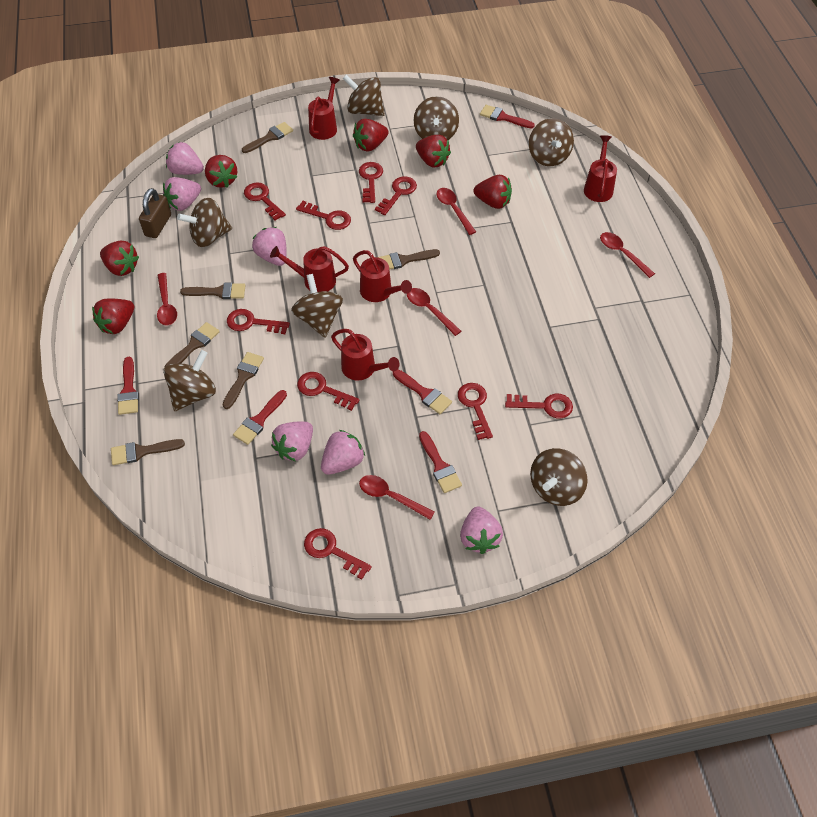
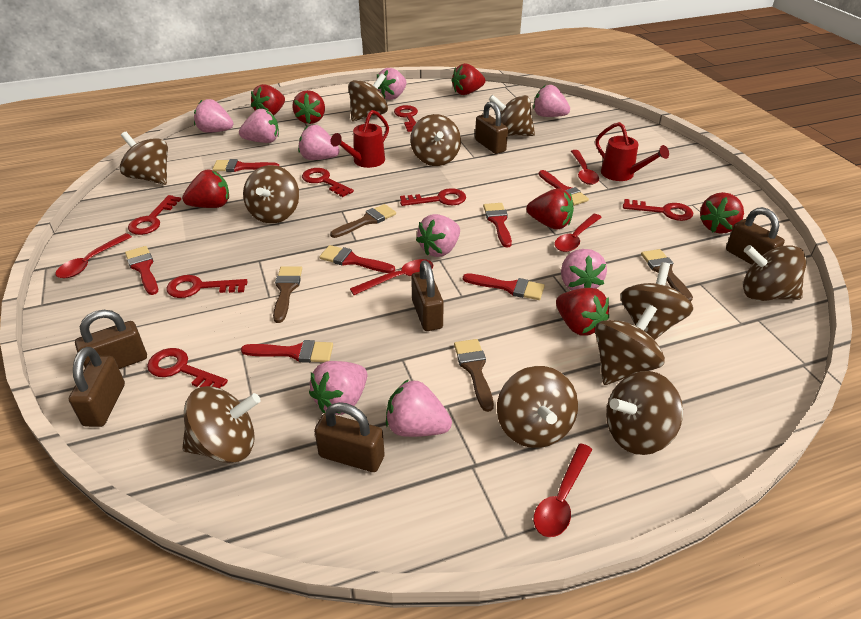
brown brush: [111,439,185,465] [165,322,220,366] [180,283,246,299] [223,352,264,409] [242,122,293,153] [377,249,440,270] = 6 -> [273,266,302,323] [330,204,396,238] [454,339,494,412] [641,249,693,302] = 4
brown padlock: [139,188,171,238] = 1 -> [69,347,125,427] [75,310,147,369] [314,402,385,472] [411,260,444,331] [475,101,508,154] [726,207,785,265] = 6
brown spinning top: [163,350,216,411] [177,198,232,247] [291,274,343,338] [343,74,385,116] [414,96,459,140] [529,118,574,166] [530,448,588,506] = 7 -> [120,132,168,185] [182,386,261,463] [243,165,299,224] [348,73,388,121] [410,114,461,166] [489,95,535,136] [497,366,578,448] [595,305,665,385] [606,371,683,455] [620,262,693,340] [743,245,807,301] = 11
pink strawberry: [163,177,201,211] [166,142,204,175] [252,227,287,266] [271,421,313,461] [321,430,365,475] [460,506,503,554] = 6 -> [194,99,233,133] [239,109,279,143] [298,125,340,160] [309,361,367,415] [376,68,406,100] [386,379,452,437] [416,214,460,257] [533,85,570,117] [561,249,607,291] = 9
red brush: [117,357,139,415] [233,390,287,445] [393,370,452,414] [419,431,462,493] [480,105,535,128] = 5 -> [125,246,158,295] [213,159,280,172] [241,340,333,363] [320,245,395,273] [463,273,545,300] [483,203,512,248] [539,170,589,206] = 7
red key: [227,309,290,334] [244,183,286,221] [296,201,351,230] [297,372,359,411] [304,528,372,579] [359,162,383,203] [375,176,417,215] [458,383,493,440] [505,394,573,419] = 9 -> [128,195,181,235] [147,348,228,388] [167,275,247,298] [302,168,354,197] [394,105,418,132] [400,188,466,206] [623,199,693,221] = 7
red strawberry: [92,299,134,334] [100,241,139,276] [205,155,238,188] [353,119,389,152] [416,135,451,168] [473,175,512,209] = 6 -> [182,170,229,208] [251,84,285,115] [292,90,325,124] [451,63,486,95] [526,188,574,229] [556,288,609,336] [700,192,744,234] = 7
red watering can: [270,246,349,292] [308,77,340,140] [331,329,399,381] [353,250,412,302] [584,135,617,202] = 5 -> [330,110,389,168] [595,122,669,181] = 2

